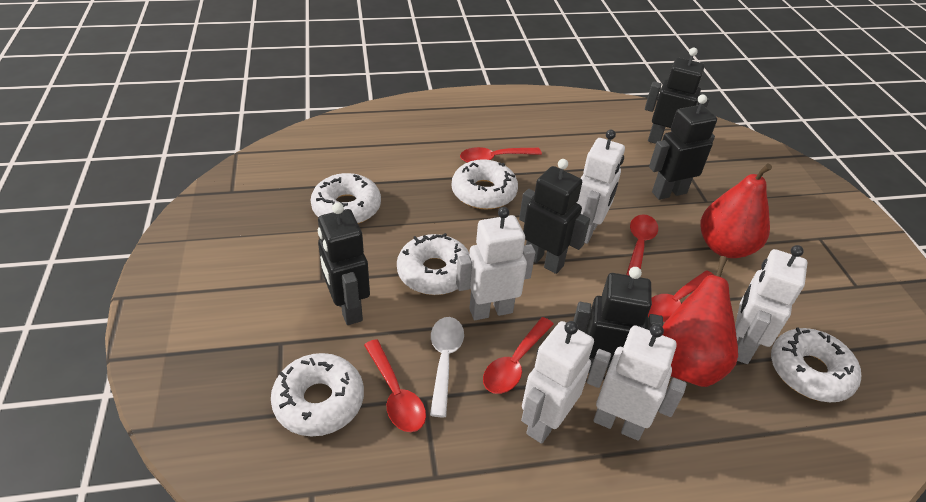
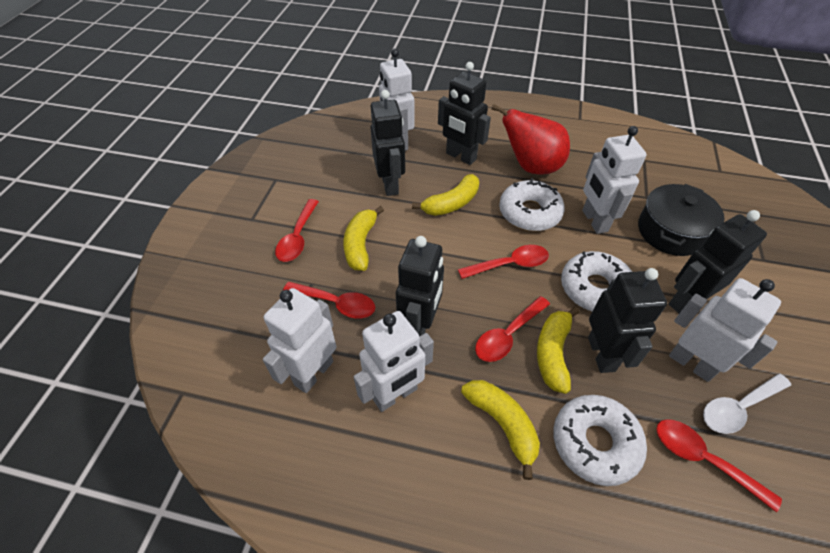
black pot: none = 0 -> [638,184,725,256] = 1
red pear: [663,256,738,387] [700,164,772,258] = 2 -> [491,104,570,175] = 1
white donut: [271,353,364,436] [311,173,381,224] [397,233,469,295] [452,159,518,210] [771,328,861,402] = 5 -> [499,178,565,231] [553,395,647,486] [561,251,632,312] = 3
yellow banana: none = 0 -> [343,206,384,271] [412,174,479,216] [461,380,540,480] [537,307,580,394] = 4

